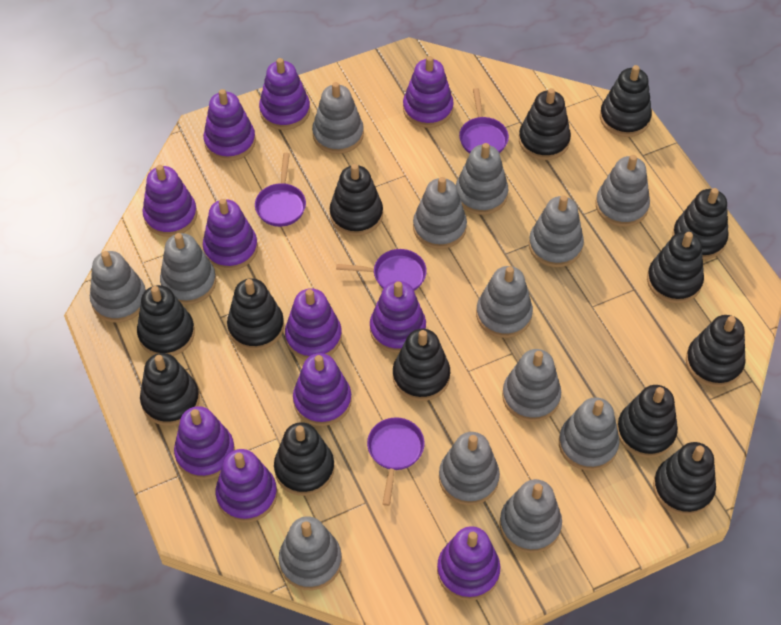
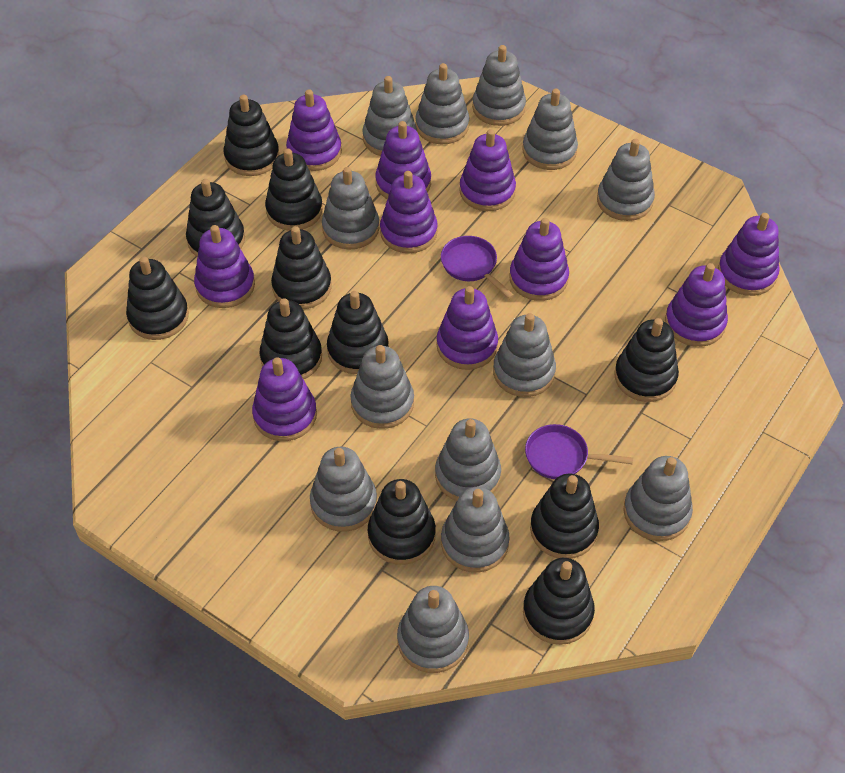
black stacking toy: [137,285,195,356] [140,353,200,426] [227,278,284,351] [274,422,335,496] [330,164,383,236] [393,329,450,401] [519,88,571,160] [600,65,652,137] [617,385,678,458] [647,232,704,304] [653,442,716,516] [672,188,729,260] [686,315,746,387] = 13 -> [126,257,189,340] [186,179,245,257] [223,95,279,176] [260,298,322,379] [265,149,323,231] [271,226,331,309] [327,291,389,374] [368,479,436,565] [523,558,595,645] [530,474,599,559] [614,318,679,402] = 11
purple pan: [255,153,306,227] [336,249,427,291] [367,417,425,506] [459,88,509,154] = 4 -> [441,236,514,299] [525,424,633,479] = 2
purple stacking toy: [142,165,197,237] [174,406,235,480] [203,89,256,161] [203,199,258,270] [216,449,277,523] [259,58,310,130] [285,288,342,360] [293,353,352,426] [370,281,426,353] [403,56,454,128] [437,526,501,601] = 11 -> [194,225,255,308] [252,357,317,441] [286,90,342,171] [375,121,431,199] [380,171,438,253] [436,286,498,370] [459,129,516,211] [509,218,569,301] [665,263,728,347] [718,213,779,296] = 10

